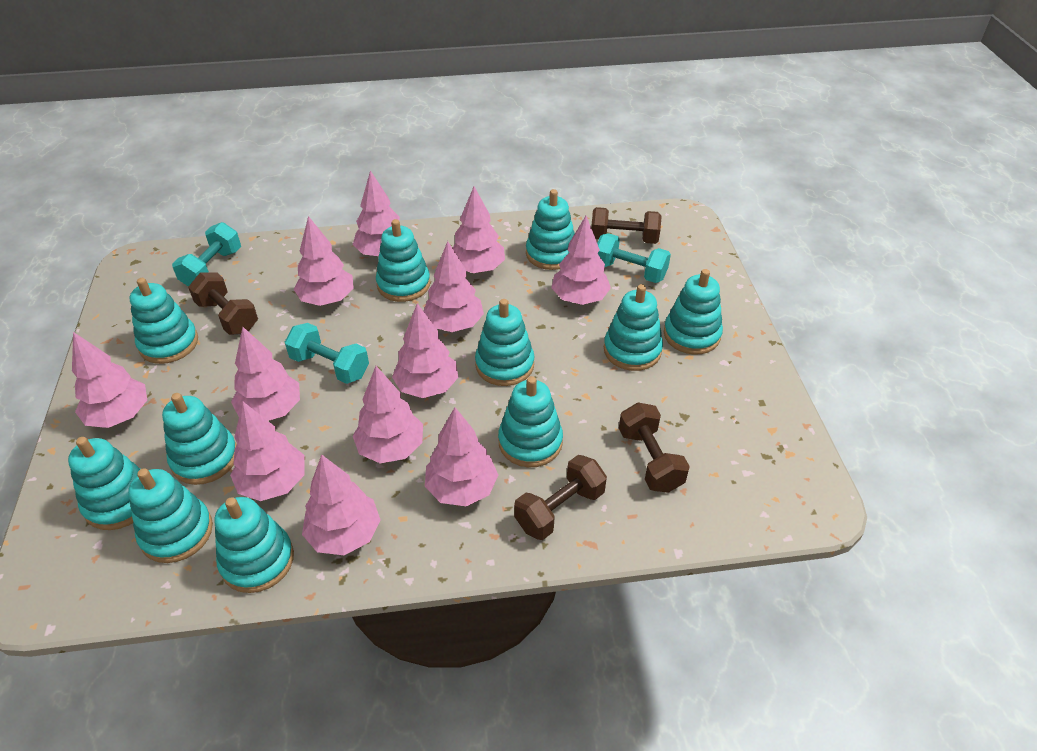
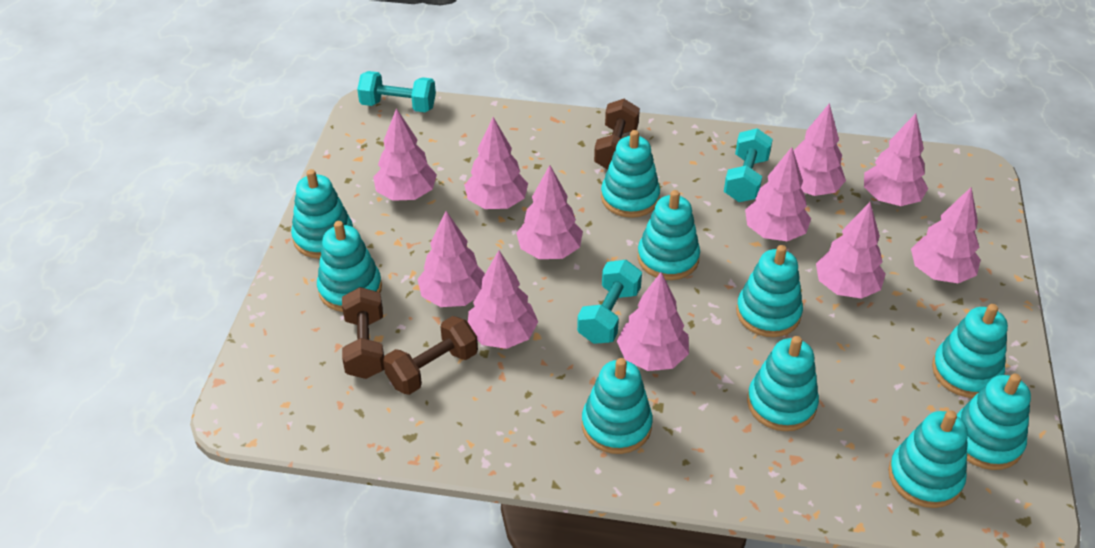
brown dumbbell: [188,273,258,335] [514,455,607,540] [591,207,662,244] [619,402,690,493] = 4 -> [342,287,384,379] [383,316,478,395] [594,99,640,170] = 3
pink tree: [72,332,147,428] [230,402,304,501] [231,327,300,421] [294,216,354,306] [302,454,381,555] [353,170,400,256] [353,366,423,463] [392,303,458,398] [424,241,484,332] [425,407,498,506] [453,187,505,273] [551,216,611,305] = 12 -> [373,108,437,201] [417,211,485,307] [464,117,528,209] [468,250,538,349] [516,165,583,259] [617,272,689,371] [745,147,811,241] [793,103,846,196] [816,202,886,299] [864,113,928,206] [911,187,981,283] = 11
turquoise stacking toy: [68,437,141,530] [128,468,213,563] [130,278,198,364] [162,393,237,485] [214,497,294,593] [376,219,430,302] [475,299,535,386] [498,376,563,467] [526,189,575,270] [604,284,663,371] [664,269,723,355] = 11 -> [291,169,353,259] [317,221,382,312] [582,358,653,454] [601,130,660,218] [637,190,700,280] [736,245,803,337] [747,336,819,431] [888,410,968,508] [932,304,1008,398] [957,374,1031,470] = 10

